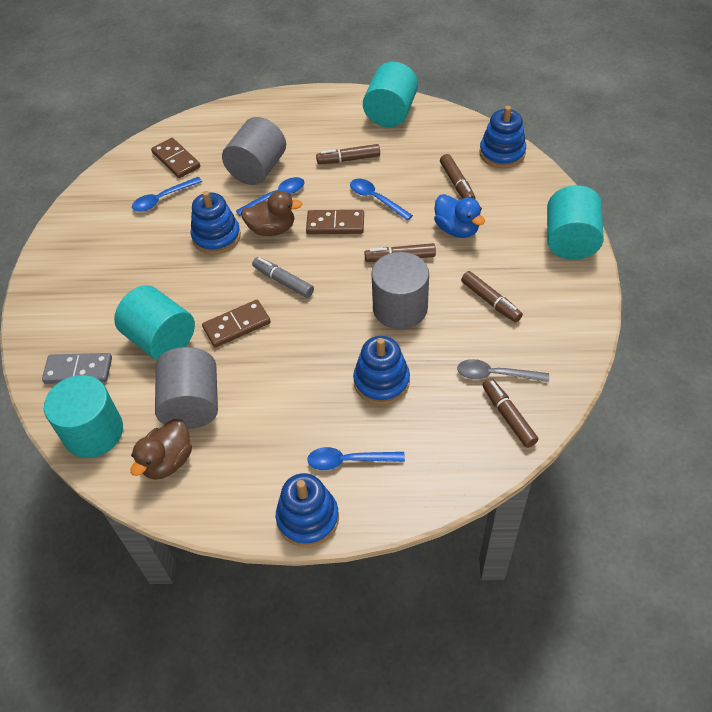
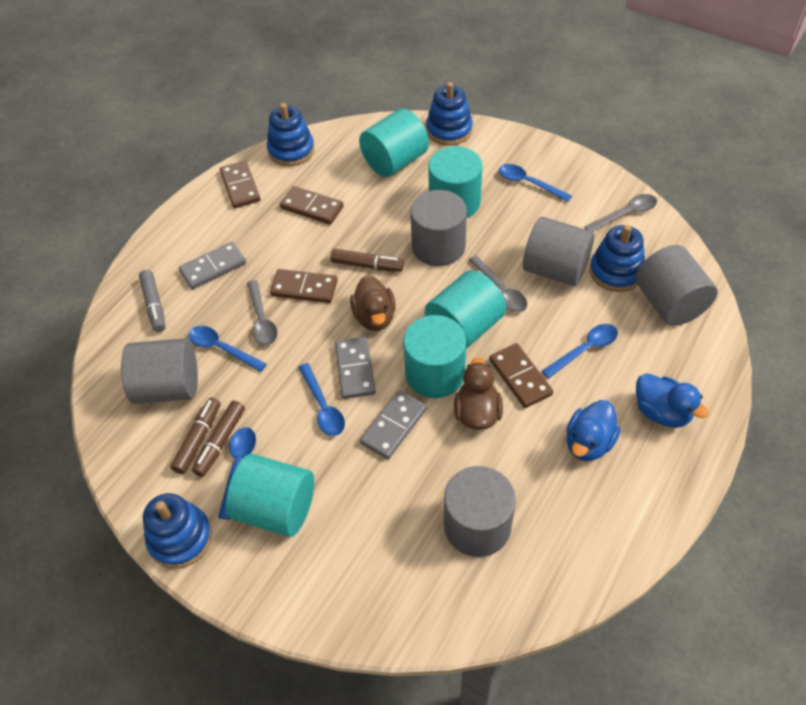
blue duck: [434,194,485,238] = 1 -> [566,400,621,461] [636,373,709,428] = 2
blue spoon: [132,177,202,212] [236,177,305,216] [307,447,405,470] [350,179,413,221] = 4 -> [188,326,267,372] [218,427,256,519] [298,363,345,436] [499,164,572,202] [542,324,618,378] = 5
brown domino: [151,138,200,178] [202,300,271,348] [306,210,364,234] = 3 -> [220,161,261,208] [270,269,338,303] [280,186,344,225] [489,343,553,408] = 4
brown marker: [316,144,380,164] [364,243,436,262] [440,154,475,199] [461,271,523,323] [483,378,538,448] = 5 -> [170,398,221,474] [192,401,245,477] [330,249,404,272] = 3
grey cylinder: [155,347,218,429] [222,117,286,185] [371,252,429,329] = 3 -> [121,338,198,404] [410,190,467,266] [444,466,516,557] [523,217,594,286] [635,245,718,326] = 5
grey domino: [42,353,112,384] = 1 -> [179,242,246,289] [335,337,376,399] [360,390,427,459] = 3
grey spoon: [457,359,549,382] = 1 -> [247,280,277,346] [469,256,527,312] [584,194,657,231] = 3
turquoise cylinder: [44,375,123,458] [114,285,195,360] [363,62,418,127] [547,185,604,260] = 4 -> [226,454,314,537] [359,108,429,177] [403,315,466,398] [425,270,506,349] [428,146,482,218] = 5

